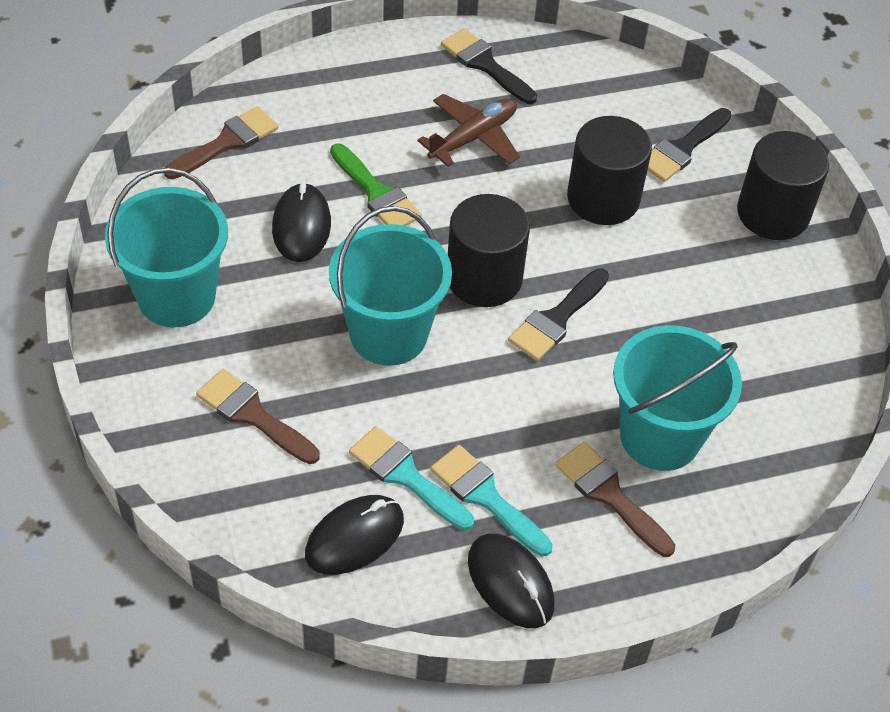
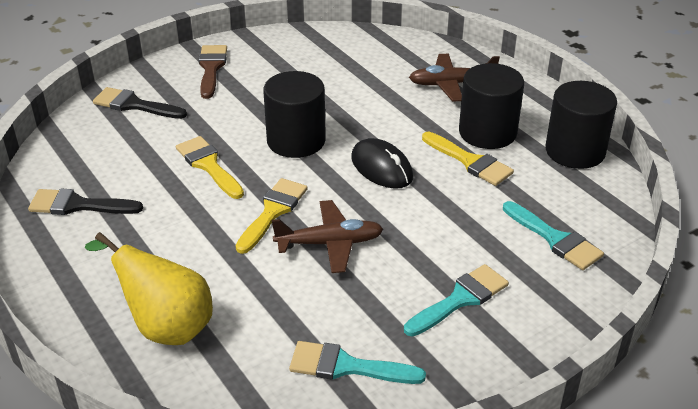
black brush: [441,28,537,104] [508,268,609,361] [647,108,732,182] = 3 -> [28,189,143,215] [93,87,187,119] = 2
black mouse: [272,182,331,262] [305,495,404,575] [468,534,555,628] = 3 -> [351,138,413,189] = 1
brown brush: [164,106,279,179] [196,369,320,464] [555,442,675,557] = 3 -> [199,45,227,99] = 1
brown plane: [417,94,520,167] = 1 -> [272,200,383,273] [409,54,500,102] = 2
green brush: [330,143,422,226] = 1 -> none = 0
turquoise brush: [349,426,474,531] [430,445,552,556] = 2 -> [289,341,426,384] [404,264,509,336] [503,201,604,270] = 3
turquoise bucket: [105,168,228,327] [329,206,452,366] [613,325,742,471] = 3 -> none = 0
yellow brush: none = 0 -> [176,136,244,199] [236,178,308,254] [422,132,514,186] = 3
yellow pear: none = 0 -> [84,232,213,345] = 1

